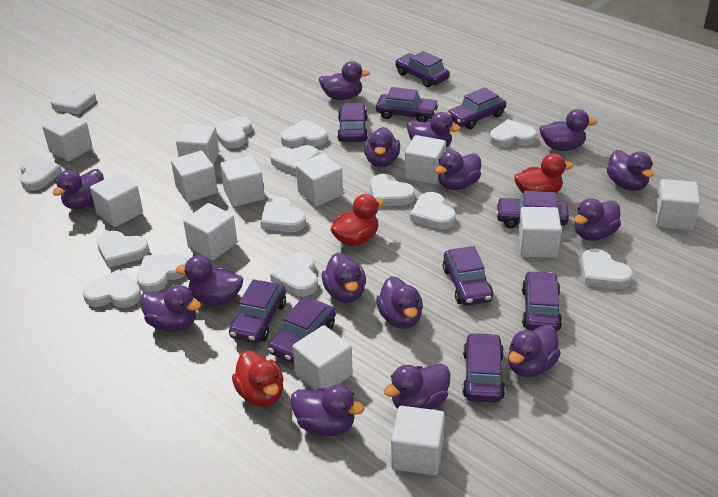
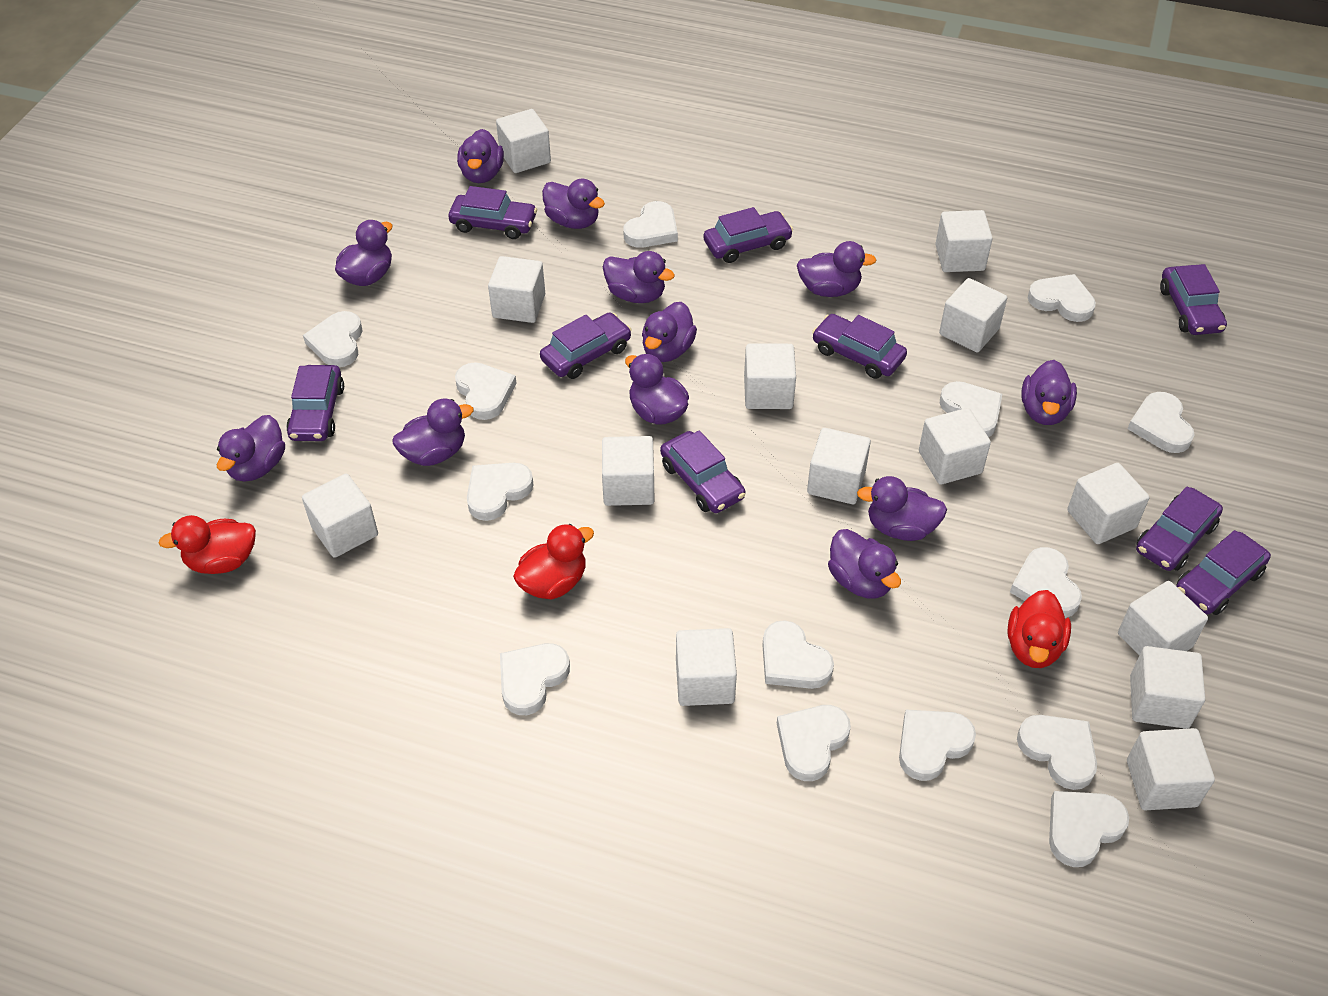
purple car: [229,279,286,343] [268,297,336,363] [337,103,368,142] [376,87,439,122] [395,51,450,87] [443,246,493,306] [447,87,506,129] [462,332,505,403] [496,191,569,228] [522,271,562,332] = 10 -> [286,365,344,441] [448,186,537,239] [540,312,632,379] [660,430,746,513] [704,207,793,263] [812,314,907,379] [1136,487,1223,571] [1160,264,1227,335] [1176,530,1271,615] = 9
purple duck: [53,169,104,209] [140,285,201,332] [176,255,243,305] [290,385,364,436] [319,61,370,100] [322,253,366,303] [364,127,400,167] [376,276,423,329] [384,364,450,410] [407,112,460,148] [435,150,481,190] [508,325,561,377] [540,109,597,151] [574,198,621,241] [607,150,654,191] = 15 -> [217,415,285,481] [335,220,392,286] [392,399,474,466] [457,129,504,183] [542,179,605,229] [603,251,675,303] [625,353,689,424] [642,302,697,362] [797,241,876,297] [828,529,901,599] [857,476,947,541] [1021,360,1077,425] = 12
white cube: [42,113,93,161] [90,173,143,227] [171,151,218,202] [176,124,219,164] [183,203,237,260] [220,155,265,207] [293,325,353,390] [296,154,343,206] [391,406,445,476] [405,135,446,184] [518,207,562,258] [655,179,700,230] = 12 -> [302,474,378,558] [488,256,545,323] [496,109,551,173] [602,436,654,506] [676,628,737,706] [744,344,796,409] [807,428,871,504] [919,408,991,485] [935,210,993,272] [939,278,1007,352] [1067,463,1149,544] [1118,581,1208,655] [1127,728,1215,810] [1130,646,1205,729] = 14

